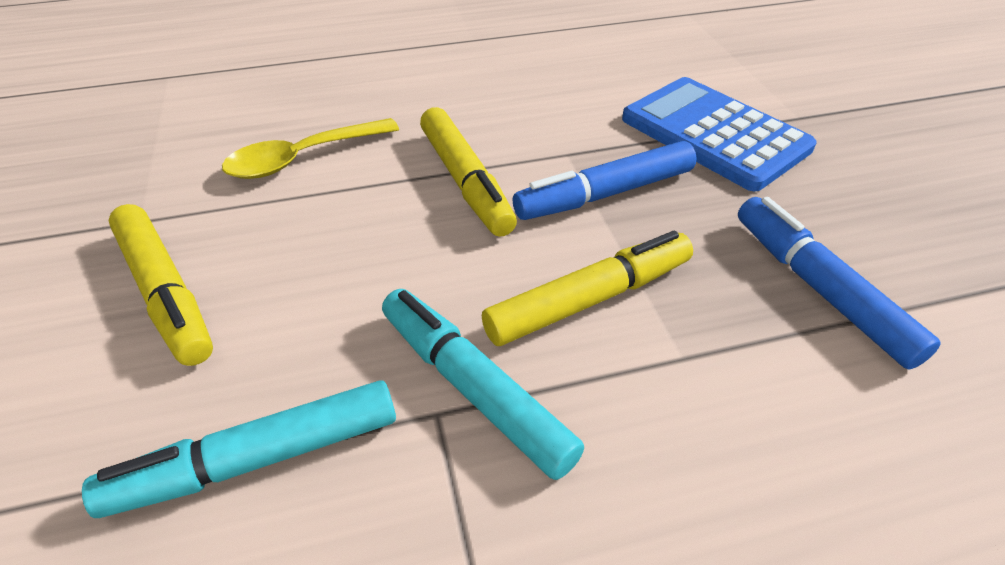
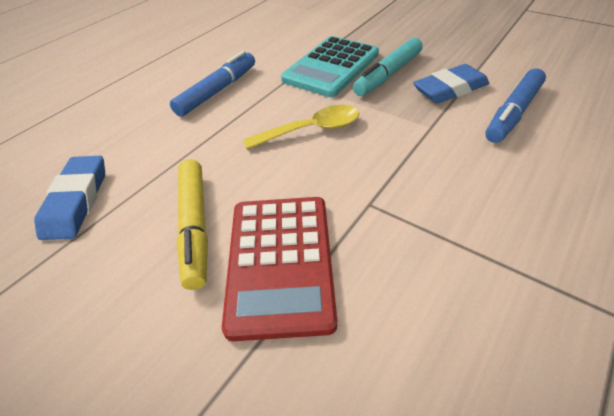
blue calculator: [622,77,817,191] = 1 -> none = 0
blue eraser: none = 0 -> [34,156,105,240] [413,64,489,103] = 2
red calculator: none = 0 -> [222,197,337,341] = 1
turquoise calculator: none = 0 -> [281,36,379,97] = 1
turquoise marker: [82,380,396,518] [382,289,584,480] = 2 -> [353,38,423,96] = 1
yellow marker: [109,204,213,366] [420,107,517,237] [482,231,693,346] = 3 -> [176,159,208,290] = 1

